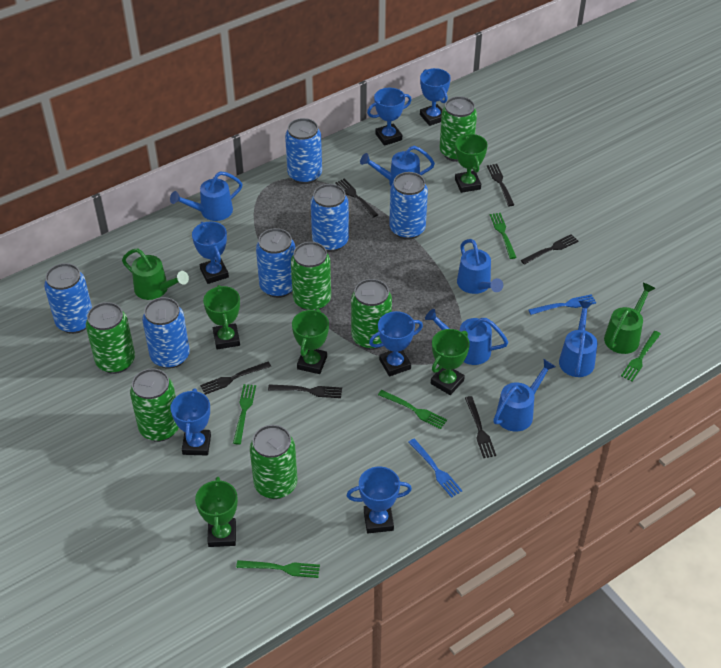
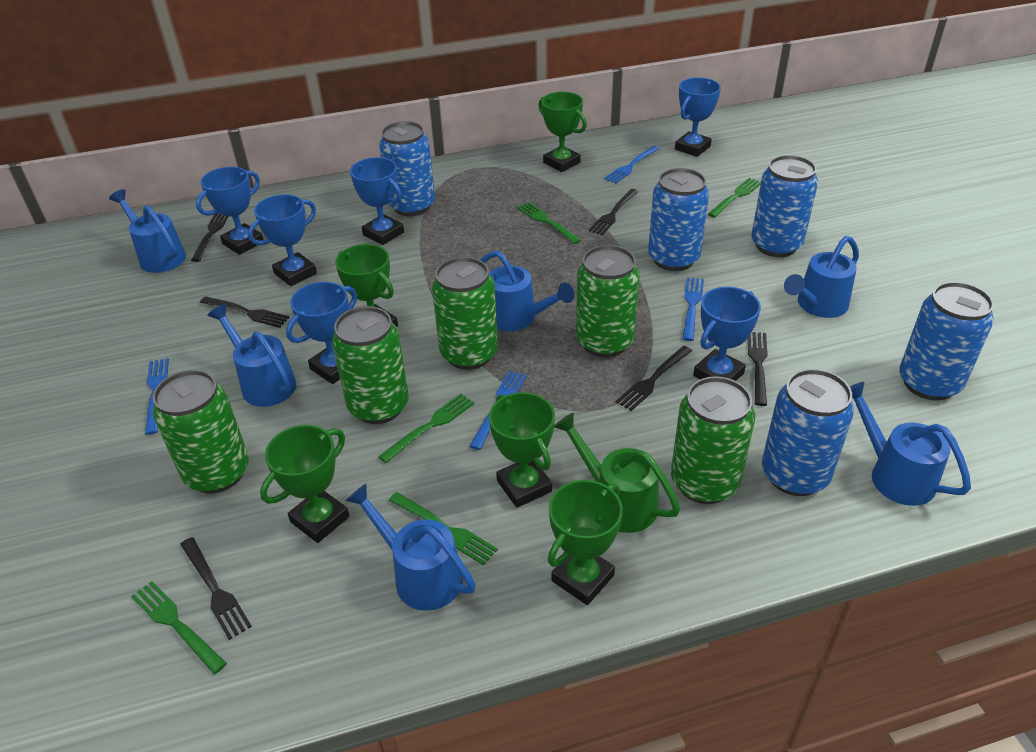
blue can: [44,263,92,334] [142,297,190,369] [256,228,295,298] [285,118,322,184] [311,184,349,252] [389,172,428,240] = 6 -> [379,121,435,216] [648,168,709,271] [751,155,818,257] [762,369,854,496] [899,282,994,401] = 5
blue fork: [408,439,463,498] [528,294,596,315] = 2 -> [145,358,169,435] [469,371,527,450] [604,146,659,183] [682,278,704,341] = 4
green can: [86,302,135,374] [130,368,179,442] [250,425,297,499] [291,242,331,310] [351,279,392,350] [440,96,477,162] = 6 -> [153,370,249,493] [332,306,409,424] [432,257,498,370] [576,245,640,357] [671,376,755,504] = 5
green watering can: [122,249,189,300] [604,283,656,354] = 2 -> [554,412,681,533] = 1

